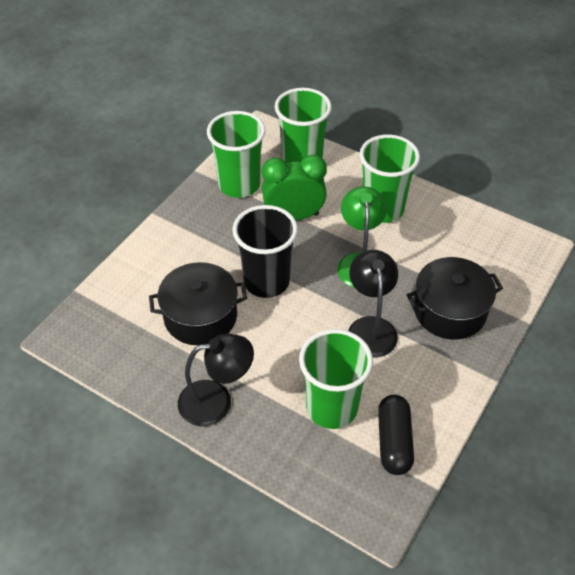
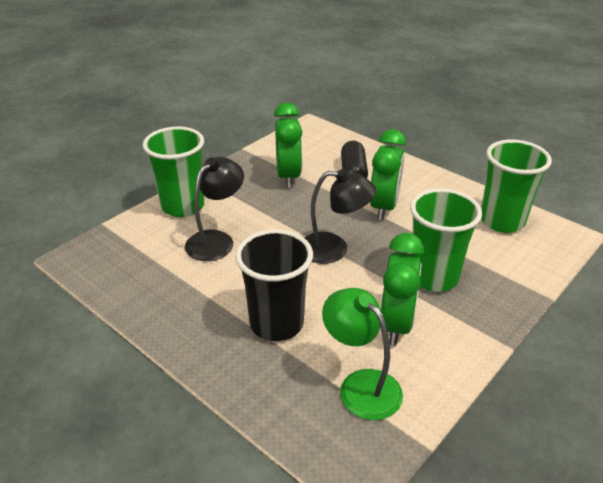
black pot: [149,262,247,346] [407,257,503,339] = 2 -> none = 0
green clock: [262,155,327,220] = 1 -> [274,102,302,188] [370,129,406,220] [381,233,424,346] = 3
green cup: [207,111,265,198] [275,88,332,163] [299,329,373,429] [359,134,420,223] = 4 -> [143,126,204,217] [410,188,482,292] [481,139,552,233] = 3

